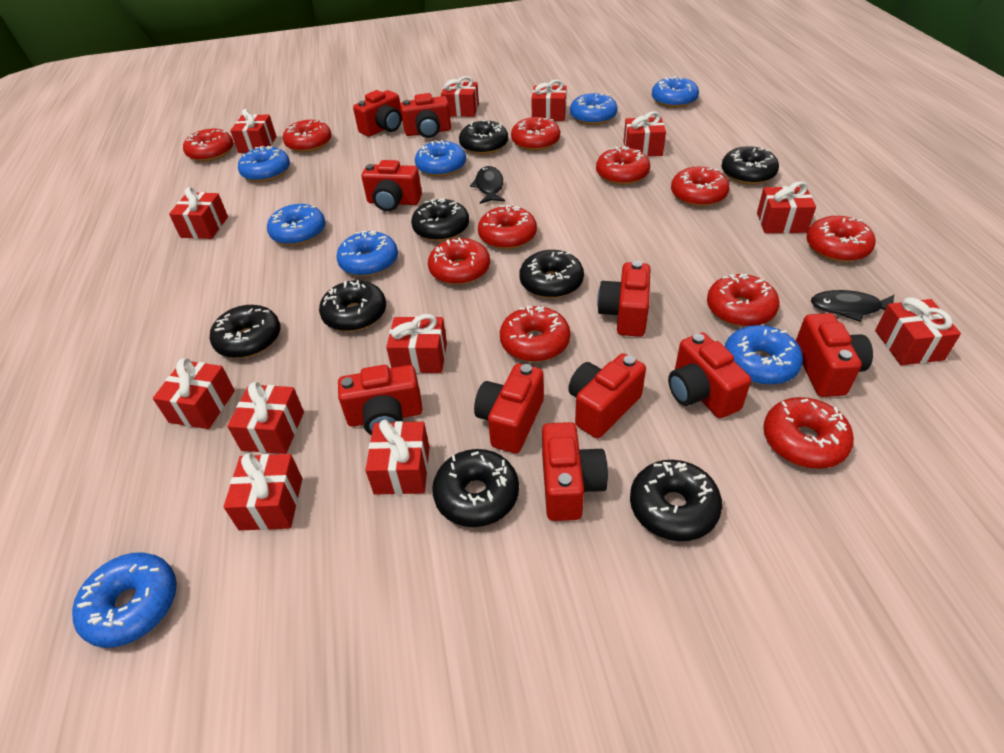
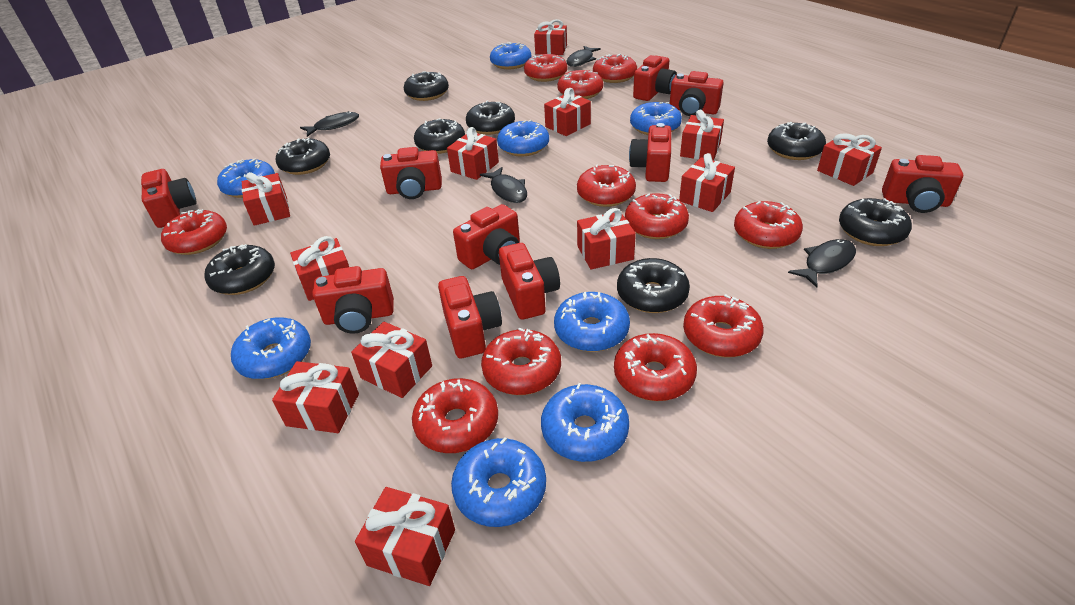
black fish: [470,166,505,204] [811,290,894,322] = 2 -> [300,111,359,137] [480,167,527,203] [567,46,601,67] [788,239,856,288] = 4

